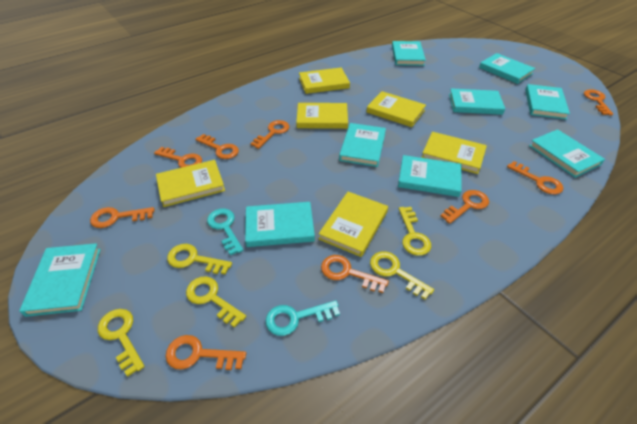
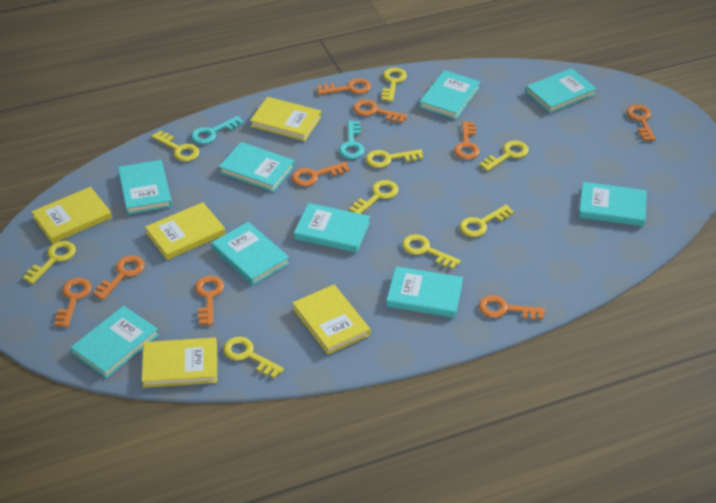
yellow book: [156,160,225,207] [296,103,348,129] [299,68,350,94] [319,192,388,257] [366,91,426,127] [422,132,487,174] = 6 -> [31,187,112,244] [142,338,217,388] [145,202,225,260] [250,97,321,141] [292,285,370,355] = 5
yellow key: [98,309,145,377] [167,244,232,275] [186,276,246,328] [370,251,434,300] [398,207,431,256] = 5 -> [23,241,76,284] [151,130,200,161] [223,337,284,378] [349,180,399,214] [366,149,424,168] [381,68,407,102] [402,234,461,269] [460,205,514,237] [480,141,529,171] = 9

